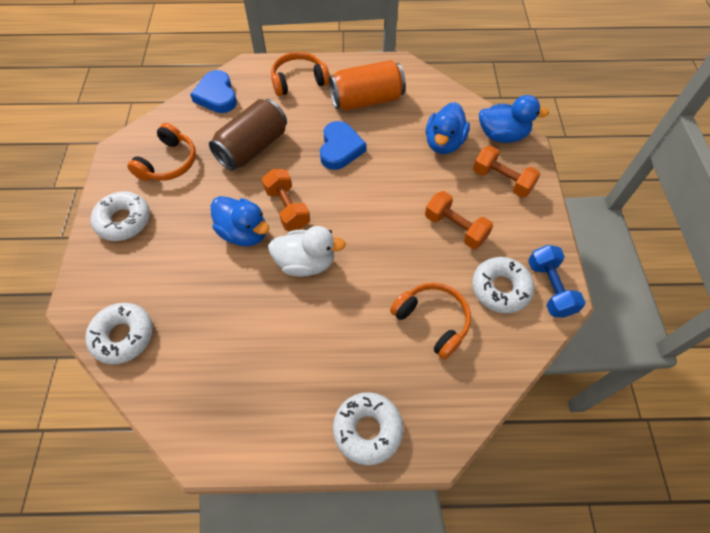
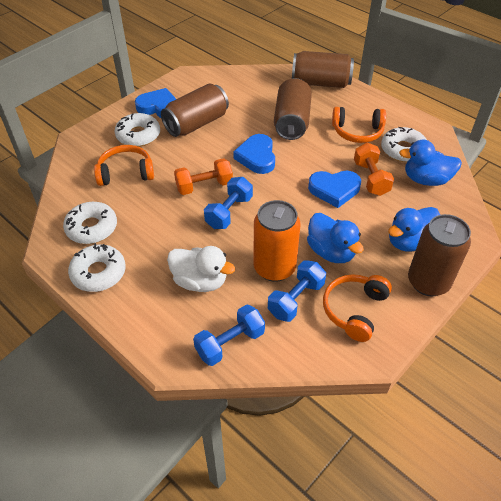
blue dumbbell: [528,245,586,318] = 1 -> [193,304,265,366] [204,177,253,229] [268,260,326,322] = 3
blue heart: [190,70,237,113] [320,121,367,170] = 2 -> [135,88,176,118] [233,134,275,174] [308,171,361,208] = 3
brown can: [209,99,287,171] = 1 -> [161,83,229,137] [274,78,312,140] [292,51,354,88] [408,214,471,297] = 4
orange dumbbell: [262,169,310,231] [425,191,493,249] [473,146,540,198] = 3 -> [174,158,233,195] [354,143,394,196] = 2

